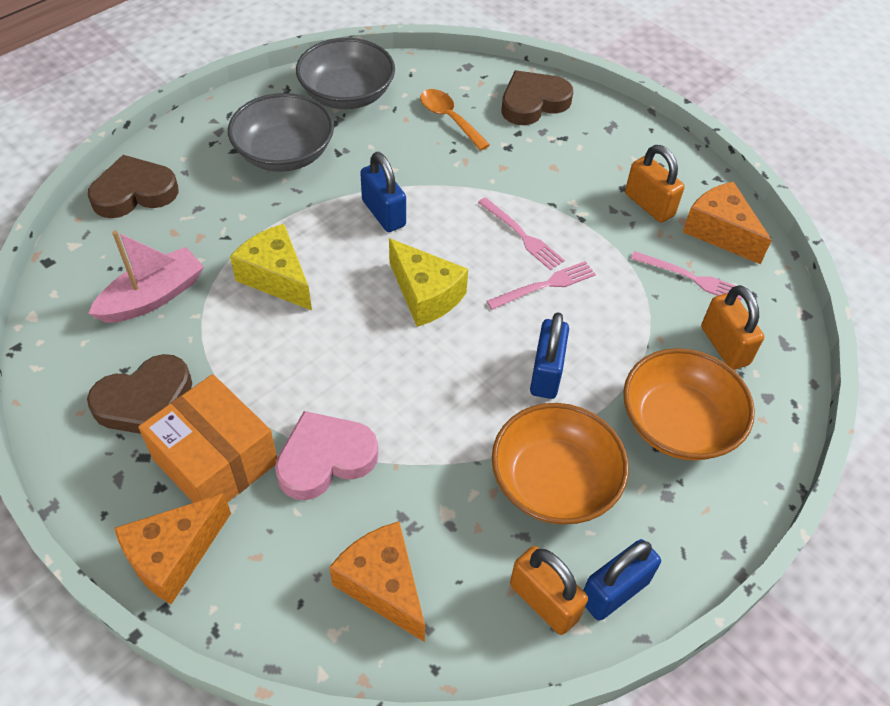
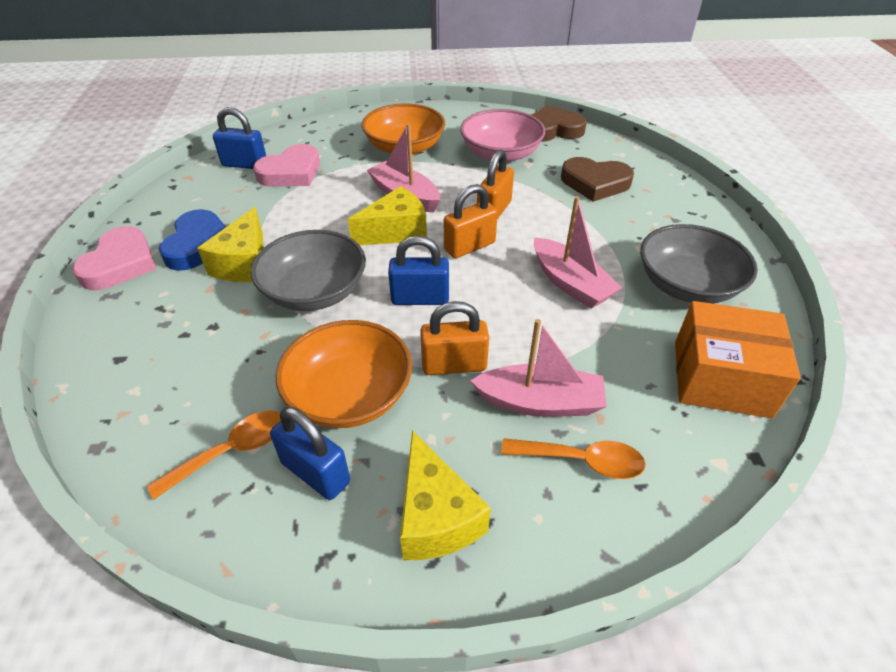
blue heart: none = 0 -> [159,209,226,271] = 1
brown heart: [87,354,192,434] [88,155,179,218] [502,70,573,125] = 3 -> [532,105,587,142] [561,157,634,202] = 2
orange cheese: [114,493,231,604] [329,522,425,642] [682,181,772,264] = 3 -> none = 0
orange spoon: [420,89,490,151] = 1 -> [147,411,281,499] [501,438,646,479] = 2
pink boat: [88,230,204,323] = 1 -> [367,124,440,213] [470,319,607,417] [534,196,622,309] = 3
pink bowl: none = 0 -> [460,109,545,163] = 1
pink fork: [478,197,565,270] [487,261,596,310] [631,251,742,302] = 3 -> none = 0
pink heart: [275,411,378,500] = 1 -> [73,226,156,290] [253,144,320,187] = 2
yellow cheese: [230,224,312,310] [389,238,468,327] = 2 -> [197,207,264,282] [348,186,427,245] [400,430,491,560] = 3

